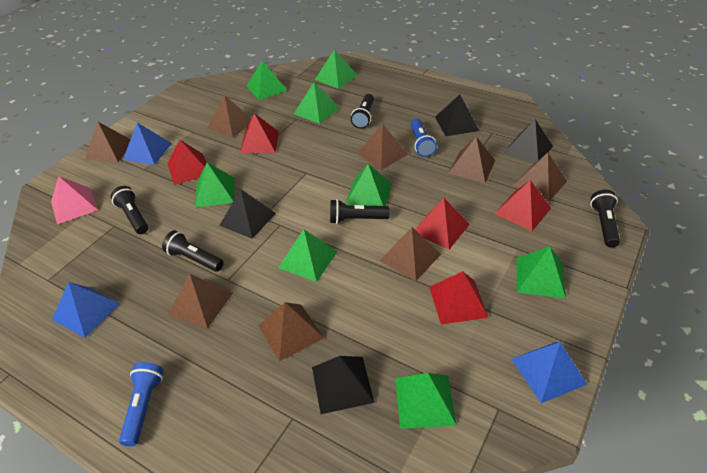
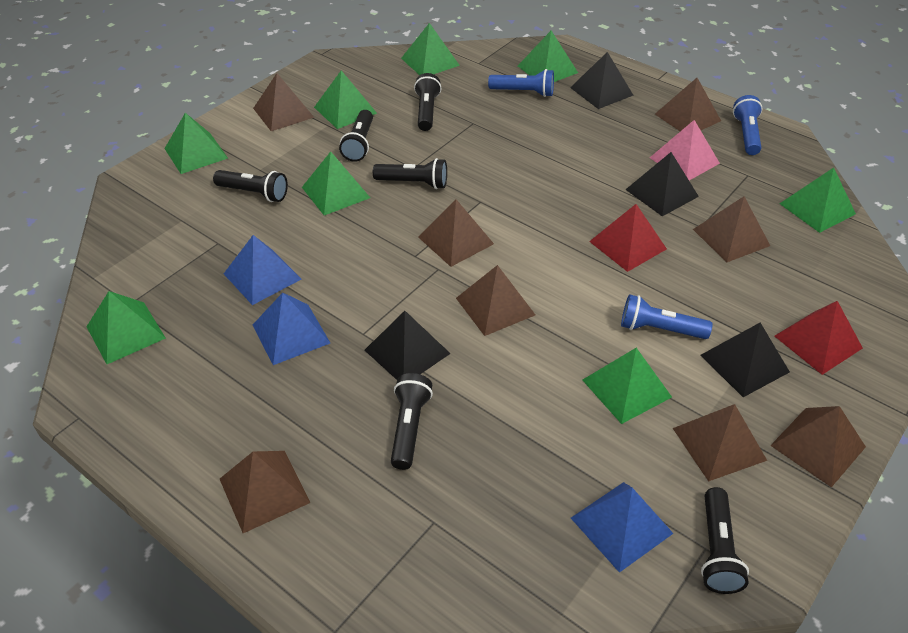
black flashlight: [111,186,148,234] [162,230,224,272] [330,199,390,224] [351,94,374,129] [590,190,620,248] = 5 -> [213,170,288,202] [339,110,373,162] [373,158,447,189] [391,373,433,470] [414,73,441,131] [701,487,749,594] = 6
blue flashlight: [119,362,164,447] [411,119,437,157] = 2 -> [488,69,554,97] [621,294,713,339] [733,95,763,155] = 3
red pyramid: [168,140,207,185] [240,113,279,154] [415,198,470,250] [429,271,489,325] [495,180,551,231] = 5 -> [589,204,667,272] [775,301,863,375] = 2

